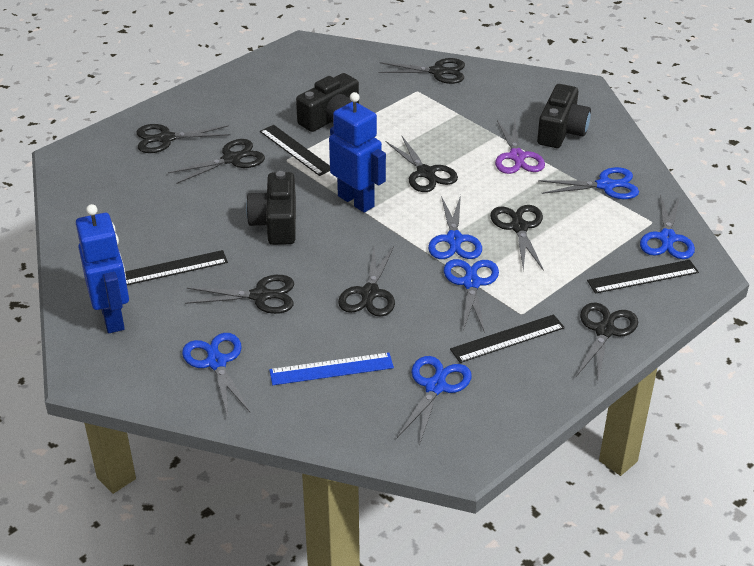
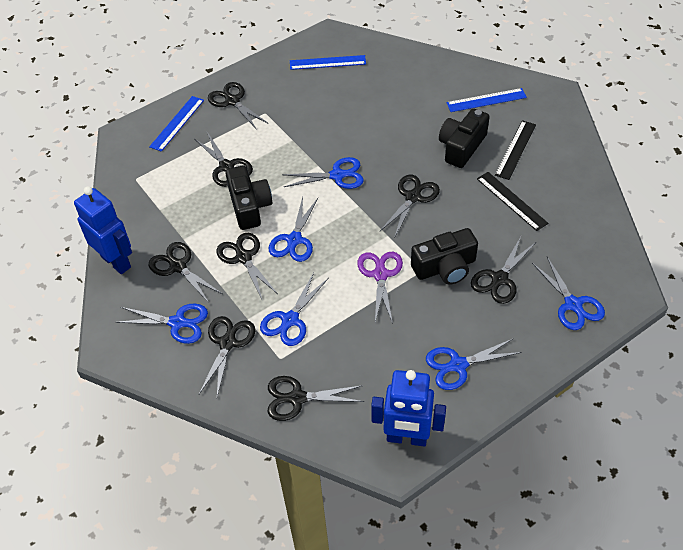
black ruler: [125,250,228,285] [260,125,330,176] [450,314,565,363] [587,260,699,294] = 4 -> [477,172,548,231] [495,120,536,180] = 2
blue ruler: [269,352,394,385] = 1 -> [149,96,204,152] [290,55,366,70] [446,88,527,112] = 3

